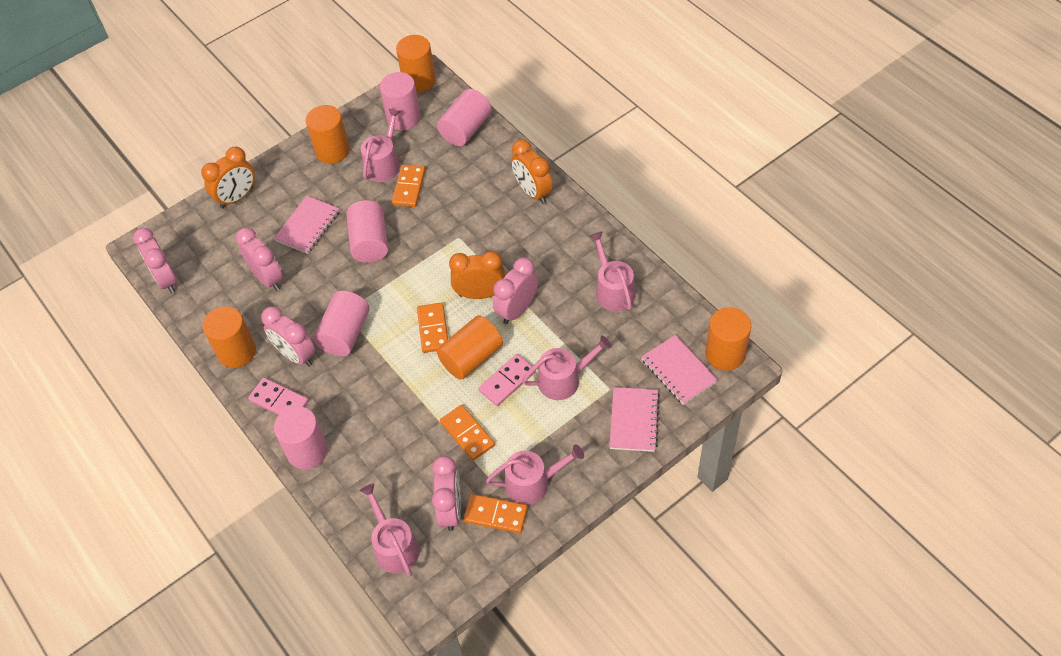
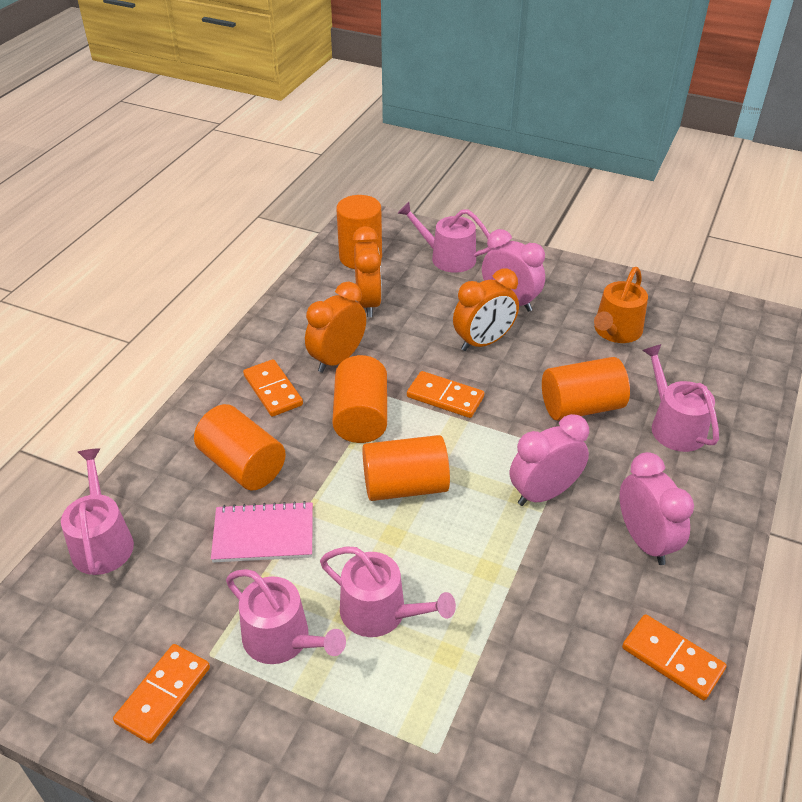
orange watering can: none = 0 -> [594,267,648,343] = 1
pink clock: [133,228,177,293] [236,227,283,291] [261,306,315,367] [432,456,461,531] [493,257,538,324] = 5 -> [482,229,545,312] [510,414,589,506] [620,452,694,565] = 3
pink cylinder: [274,406,328,469] [314,291,369,356] [346,200,388,263] [380,72,421,130] [437,89,492,146] = 5 -> none = 0
pink domino: [248,378,309,415] [478,354,536,406] = 2 -> none = 0
pink notebook: [274,196,340,254] [609,387,660,452] [642,335,718,405] = 3 -> [211,501,313,562] = 1

